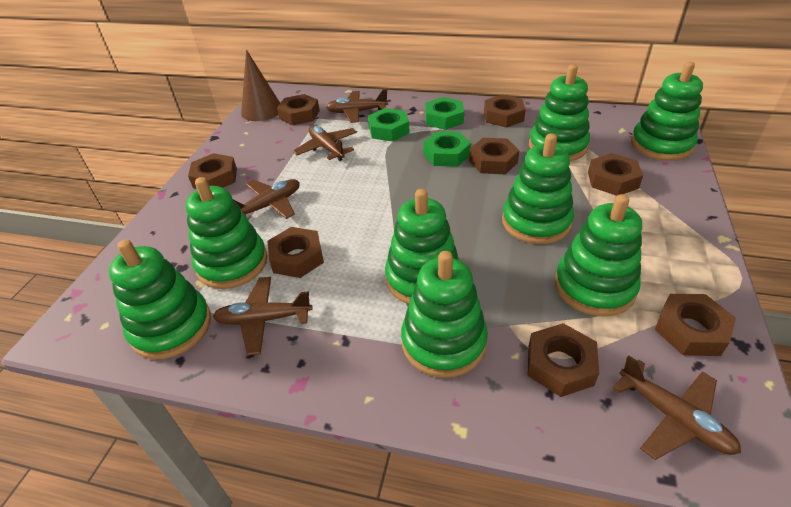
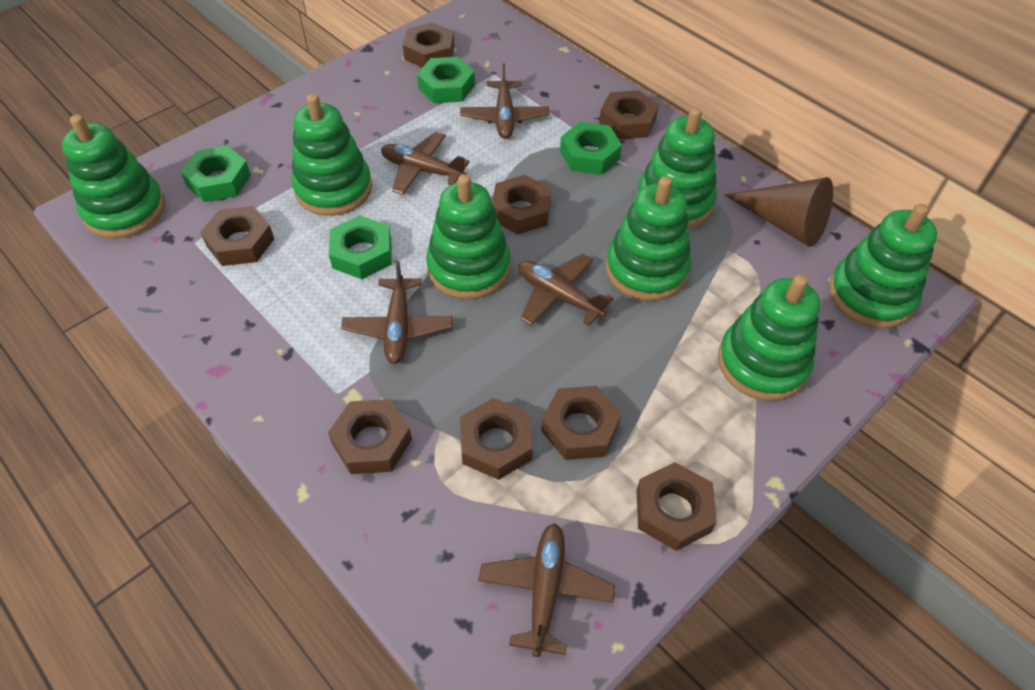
green nut: [368,108,410,142] [423,131,471,167] [425,97,464,130] = 3 -> [181,146,251,202] [329,215,392,279] [417,57,475,103] [560,122,622,175] = 4
green stacking toy: [109,240,211,360] [185,177,267,289] [385,189,460,304] [401,251,488,378] [502,133,574,244] [529,65,590,161] [555,194,642,317] [631,61,703,161] = 8 -> [62,115,165,238] [291,94,372,216] [426,174,511,299] [606,176,691,301] [636,107,717,228] [718,275,820,401] [829,204,937,328] = 7

